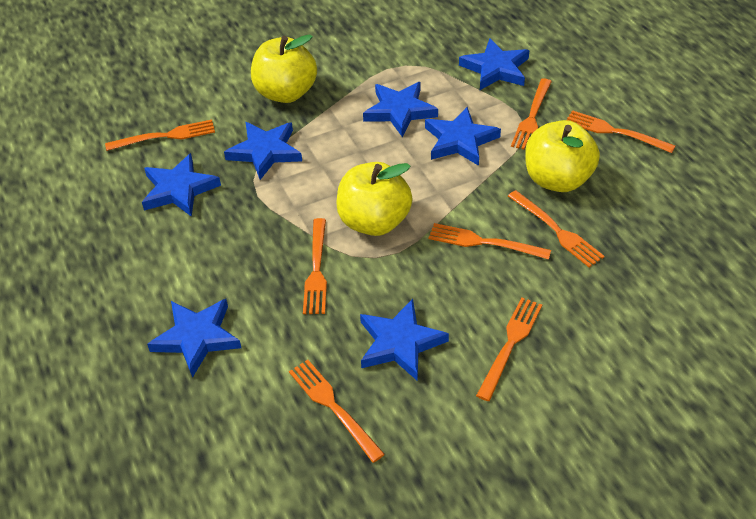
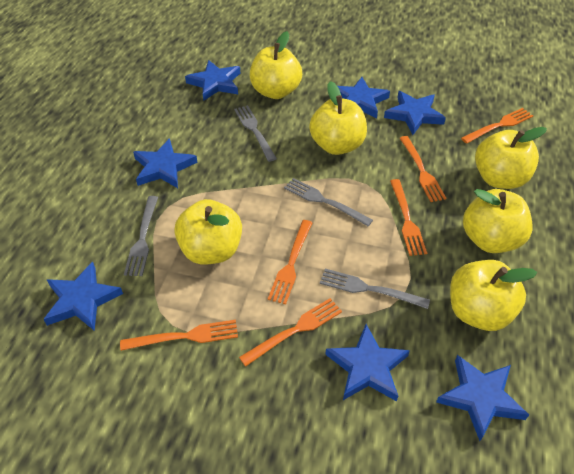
grey fork: none = 0 -> [124,196,158,276] [234,105,277,162] [284,178,373,226] [320,269,430,309] = 4
orange fork: [105,120,215,151] [289,360,385,463] [303,218,327,314] [429,223,551,260] [476,297,542,401] [508,190,604,267] [511,78,552,149] [567,110,675,153] = 8 -> [120,320,238,351] [239,298,342,366] [268,220,312,304] [390,179,427,256] [400,136,447,202] [461,108,533,144] = 6
yellow apple: [251,34,317,103] [336,162,413,236] [525,120,600,192] = 3 -> [174,199,242,264] [250,31,302,99] [309,81,367,155] [450,260,537,331] [463,189,533,253] [475,127,547,189] = 6

